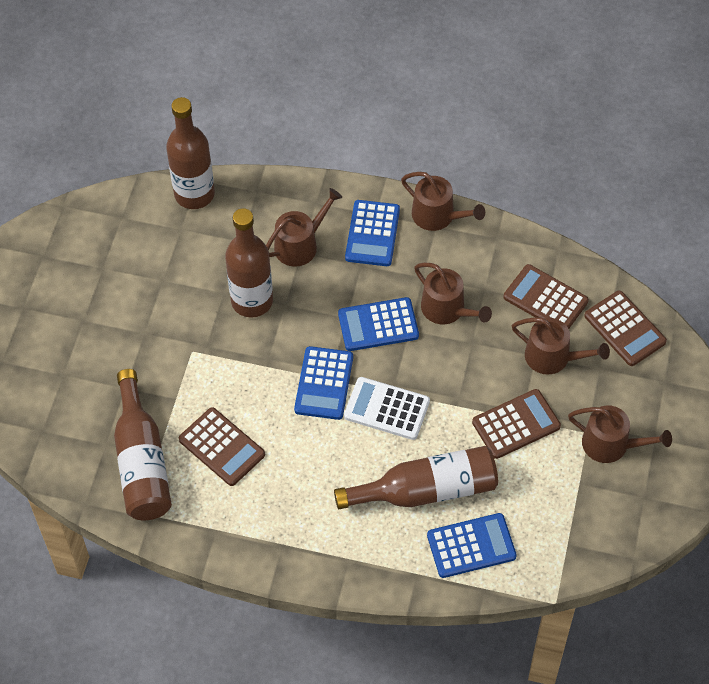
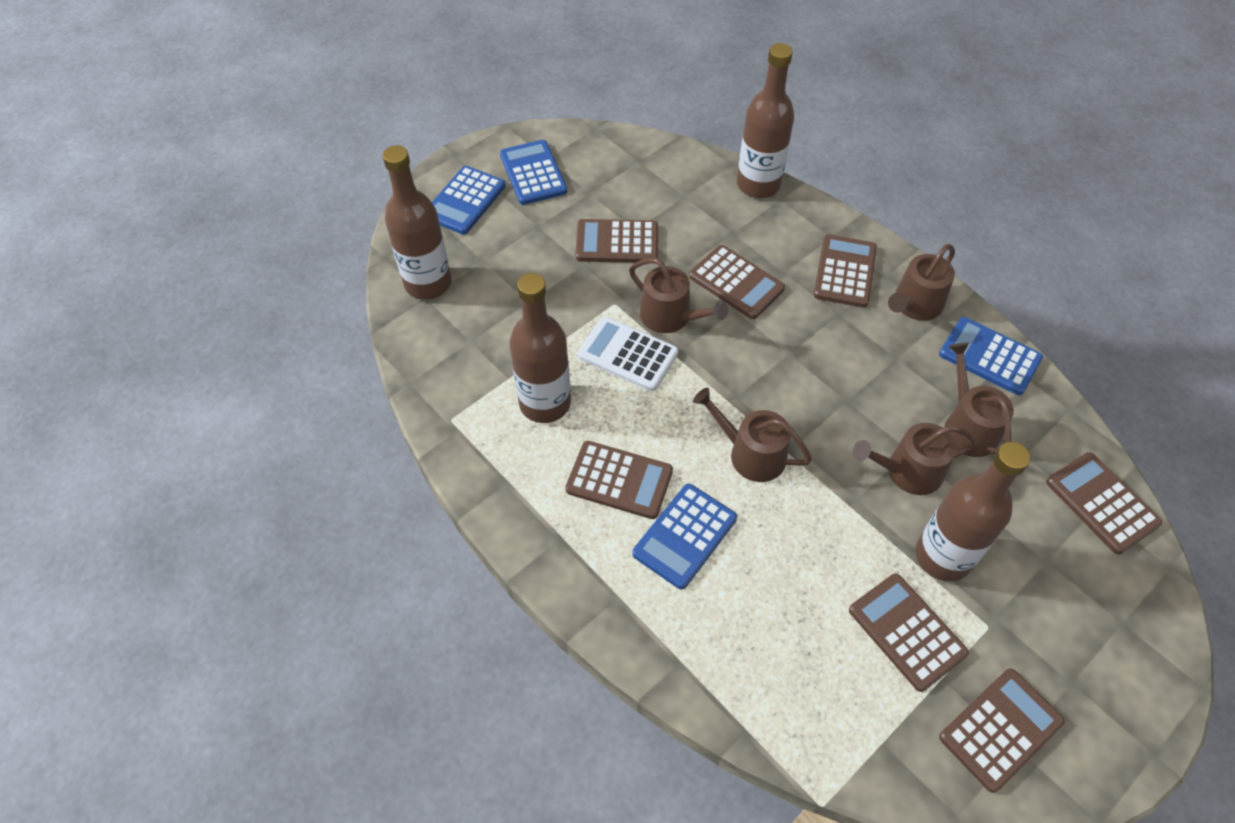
brown calculator: [179,407,265,486] [472,389,561,459] [503,264,589,329] [584,291,667,366] = 4 -> [565,441,673,519] [575,219,658,263] [689,245,785,319] [814,234,877,308] [849,574,969,692] [939,668,1065,793] [1046,452,1162,554] = 7

